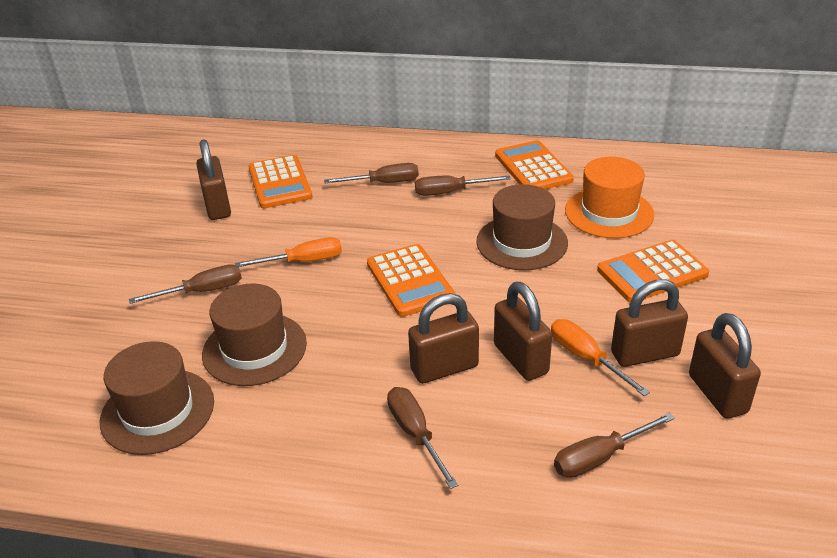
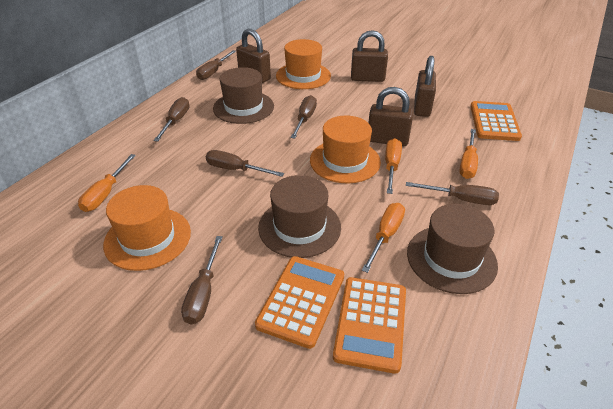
brown padlock: [196,140,231,220] [408,293,479,384] [494,282,552,381] [611,279,688,367] [689,313,761,419] = 5 -> [236,29,271,83] [351,30,388,82] [369,87,414,146] [414,56,436,117] = 4
brown screwdriver: [129,264,242,304] [324,163,419,183] [387,387,458,489] [415,175,511,196] [554,413,675,478] = 5 -> [154,97,190,141] [181,236,223,324] [196,50,236,80] [206,150,284,177] [291,95,317,139] [406,182,499,205] = 6
orange calculator: [248,155,312,208] [367,244,456,317] [495,140,574,189] [597,240,709,302] = 4 -> [255,256,344,349] [333,277,406,374] [470,101,522,141] = 3
orange hat: [565,157,654,238] = 1 -> [103,185,191,271] [276,39,331,89] [310,116,381,183] = 3
orange screwdriver: [235,237,342,267] [551,319,650,396] = 2 -> [78,154,136,212] [362,203,405,273] [385,138,402,194] [459,129,478,179] = 4

